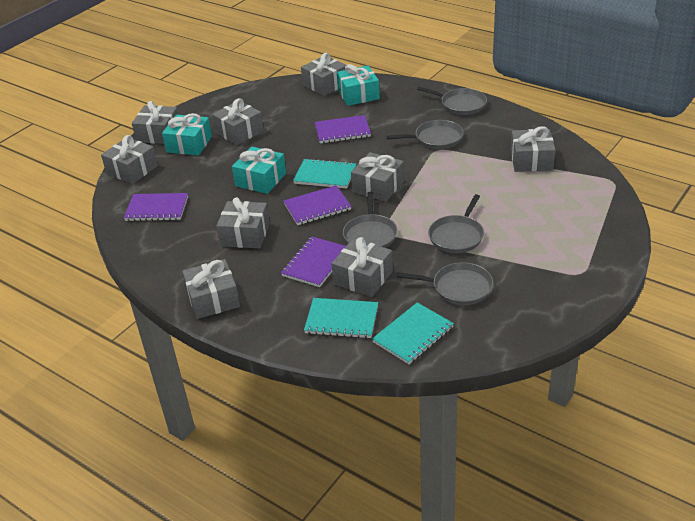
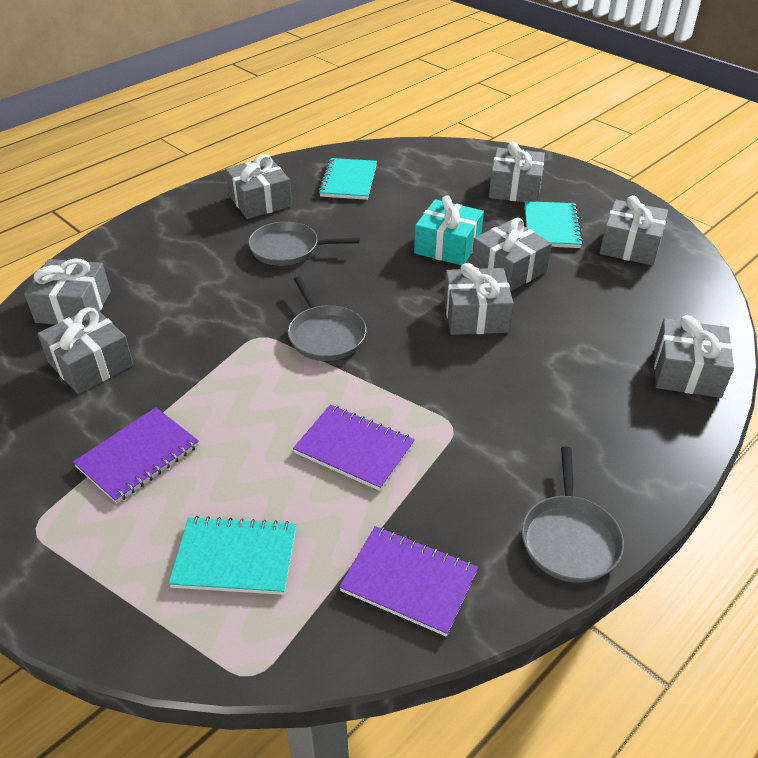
grey gift: [101,135,158,184] [132,101,179,144] [182,259,240,319] [212,98,264,145] [216,197,270,249] [301,53,346,96] [331,237,393,297] [351,152,404,202] [510,126,556,172] = 9 -> [24,258,111,324] [37,307,134,394] [225,154,292,219] [444,263,514,335] [471,218,552,291] [489,142,545,202] [600,195,668,265] [654,315,734,398] = 8
grey pan: [343,192,397,248] [387,120,463,149] [397,262,493,305] [417,87,487,115] [428,194,484,253] = 5 -> [248,222,360,266] [288,276,366,361] [522,446,624,583] = 3
purple notebook: [124,193,188,221] [281,236,346,287] [283,185,352,225] [315,115,371,143] = 4 -> [73,407,199,503] [293,405,415,491] [339,526,478,637] = 3
turquoise gift: [162,113,212,156] [232,146,286,194] [337,64,380,106] = 3 -> [414,195,484,266] = 1

